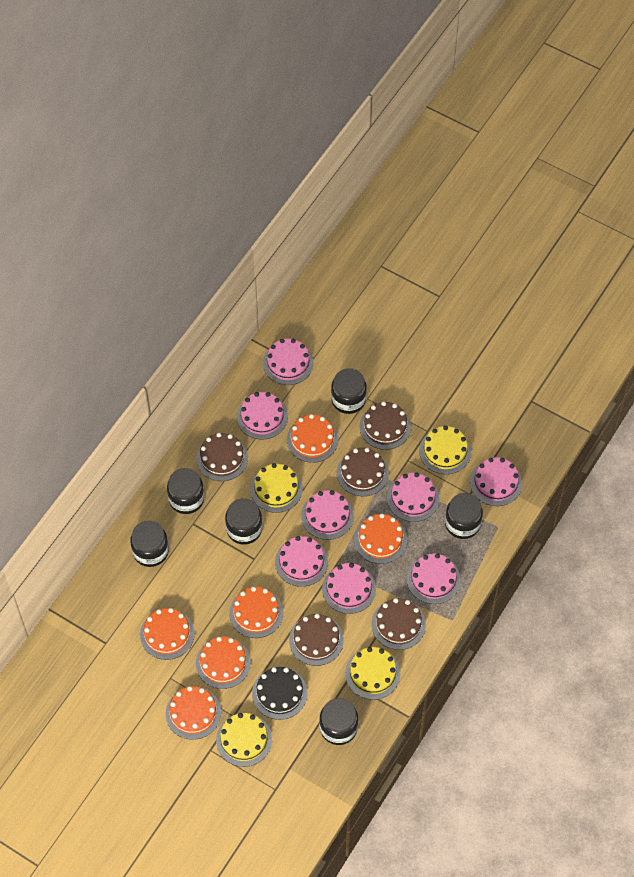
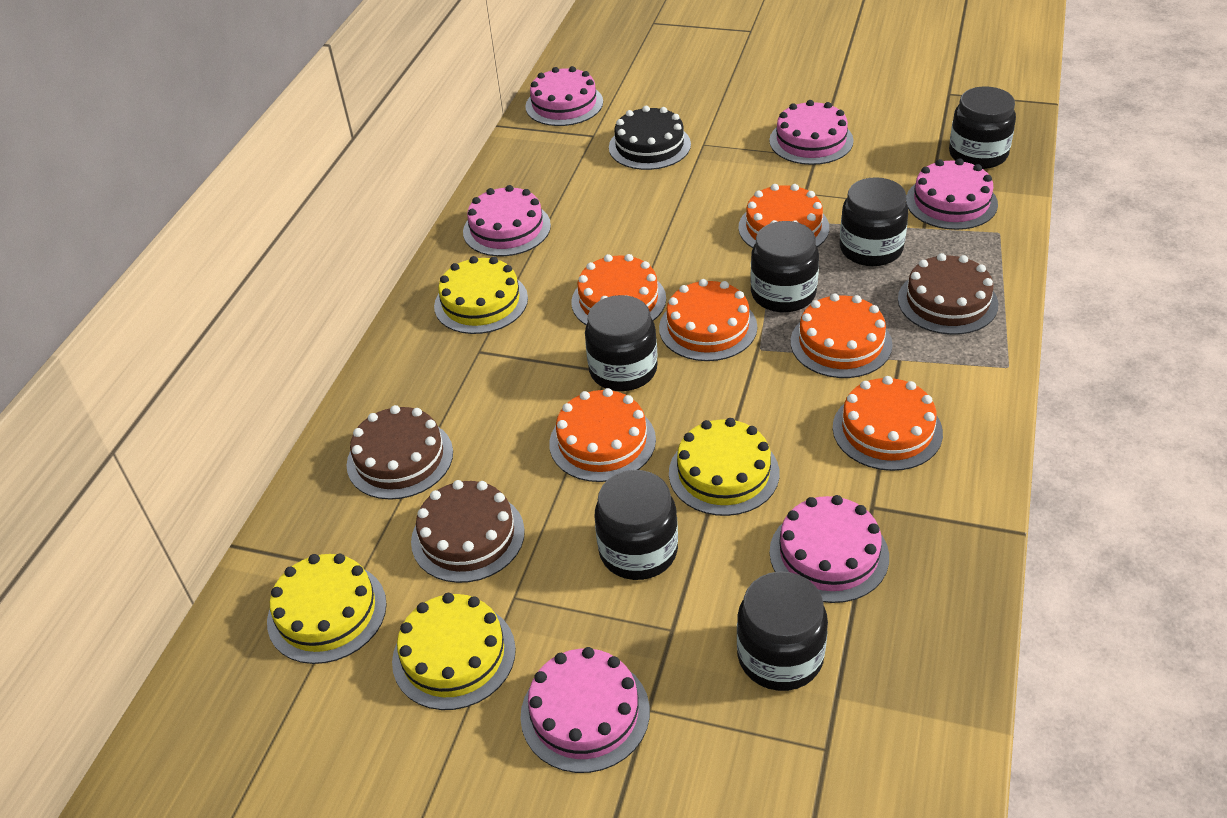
brown cake: [196,433,248,481] [289,614,344,666] [337,448,389,496] [360,401,411,450] [372,598,426,650] = 5 -> [347,405,453,500] [411,480,525,583] [898,253,998,335] = 3
pink cake: [237,392,288,440] [263,338,314,385] [275,536,328,587] [301,490,354,540] [322,563,376,614] [387,472,440,522] [407,553,460,604] [470,457,522,506] = 8 -> [463,185,551,256] [520,647,650,773] [525,66,603,126] [769,100,854,165] [770,495,889,603] [906,158,998,230] = 6

